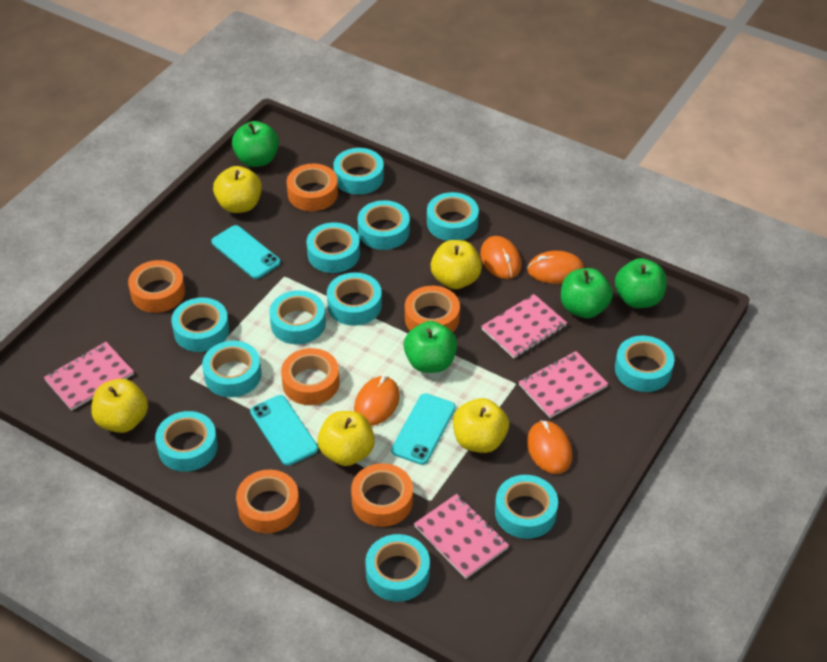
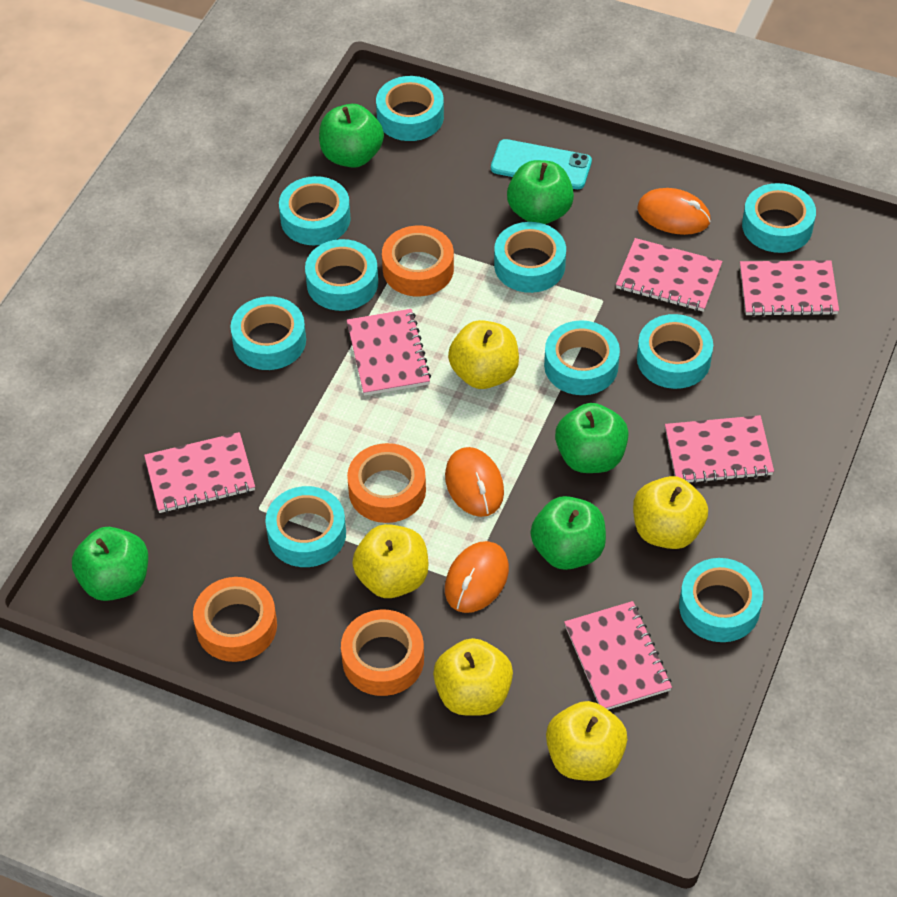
green apple: [232,121,279,167] [404,321,458,373] [561,268,613,318] [615,258,667,308] = 4 -> [72,527,148,601] [319,104,384,168] [507,160,574,224] [530,496,606,570] [555,403,629,473] = 5
orange mouse: [354,376,400,426] [480,236,521,279] [527,251,584,284] [527,420,573,474] = 4 -> [445,447,504,517] [445,541,509,613] [637,188,711,235] = 3
orange tape: [128,260,185,313] [236,470,300,533] [281,348,340,405] [287,164,338,211] [351,463,413,527] [405,286,460,332] = 6 -> [193,577,277,662] [341,610,424,696] [347,443,426,523] [382,226,454,296] = 4
pink notebook: [44,342,134,411] [414,494,509,579] [481,294,567,358] [519,351,608,418] = 4 -> [144,432,255,513] [347,309,431,396] [564,601,672,710] [616,238,722,312] [665,415,774,484] [740,260,839,316] = 6
turquoise phone: [211,225,281,279] [250,395,318,466] [391,393,456,465] = 3 -> [491,139,592,189] = 1
turquoise tape: [155,411,218,472] [171,297,229,352] [202,341,261,397] [269,290,326,344] [307,222,360,273] [327,272,382,326] [333,148,384,195] [358,200,410,250] [365,534,430,602] [427,192,479,241] [495,475,558,539] [615,336,674,392] = 12 -> [230,296,306,370] [265,486,346,567] [279,176,351,245] [305,239,378,311] [376,76,444,141] [494,222,566,293] [544,321,620,395] [637,314,713,389] [679,558,763,642] [742,183,816,253] = 10

